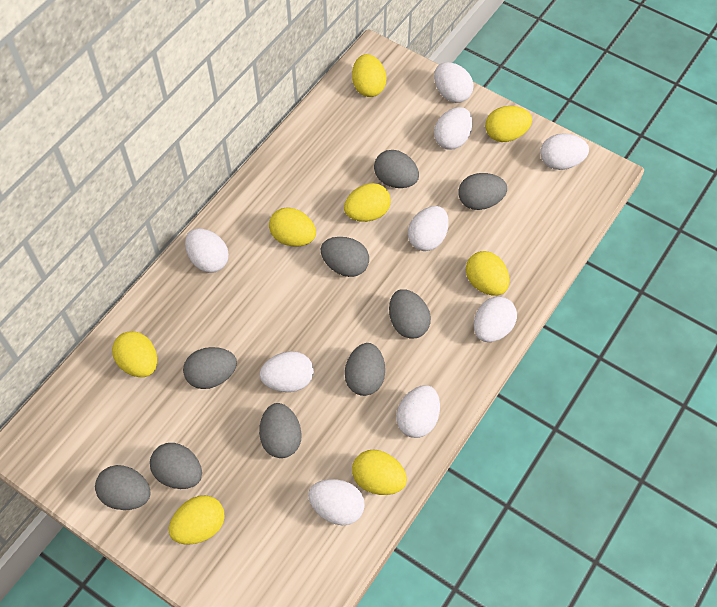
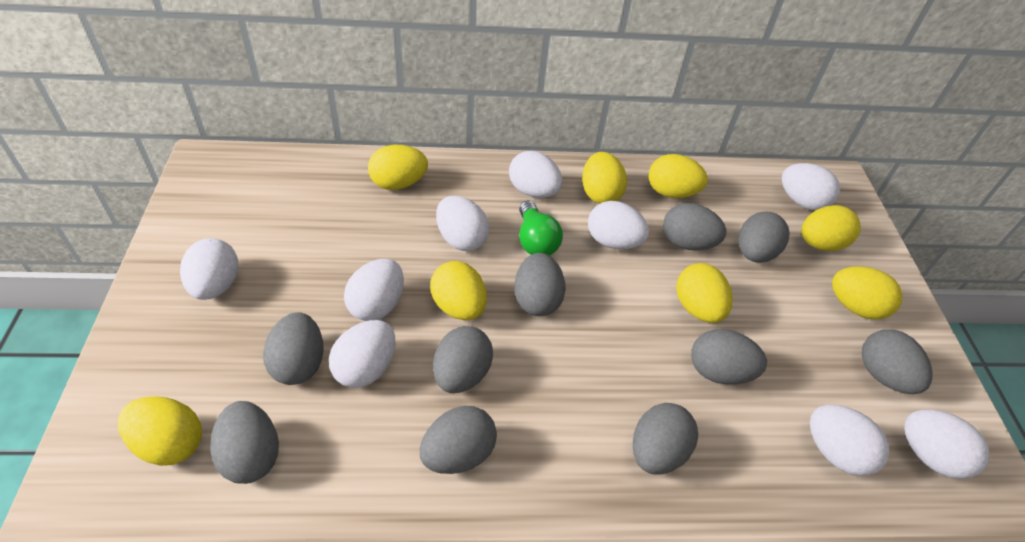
green light bulb: none = 0 -> [519,200,563,256] = 1
grey egg: [95,465,150,510] [150,443,202,489] [183,347,237,389] [259,403,302,458] [321,237,369,277] [345,343,385,396] [374,150,419,188] [389,289,431,339] [458,173,507,210] = 9 -> [210,401,279,484] [263,312,324,385] [420,406,497,474] [433,326,493,393] [514,253,566,316] [633,403,698,474] [663,203,727,250] [691,329,767,385] [738,212,789,263] [861,329,932,394] = 10

